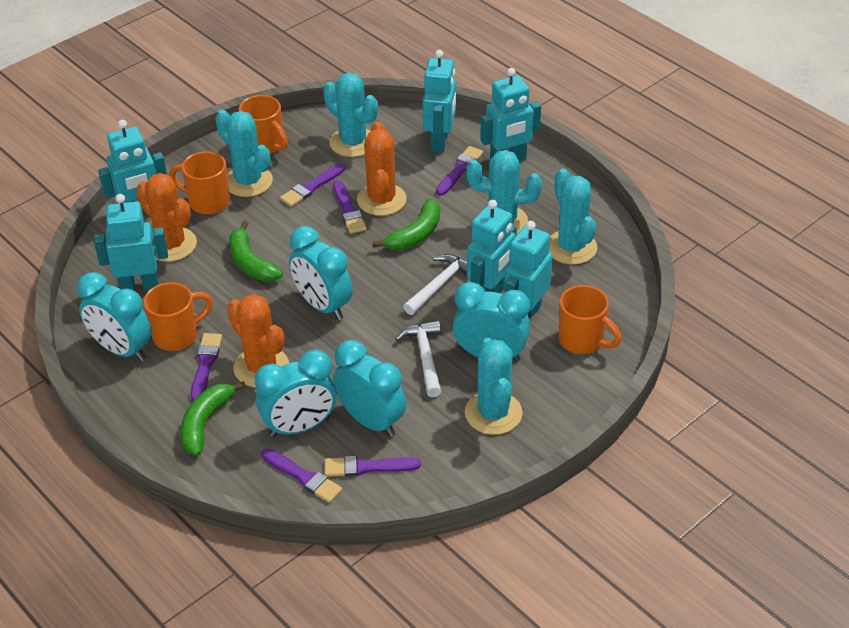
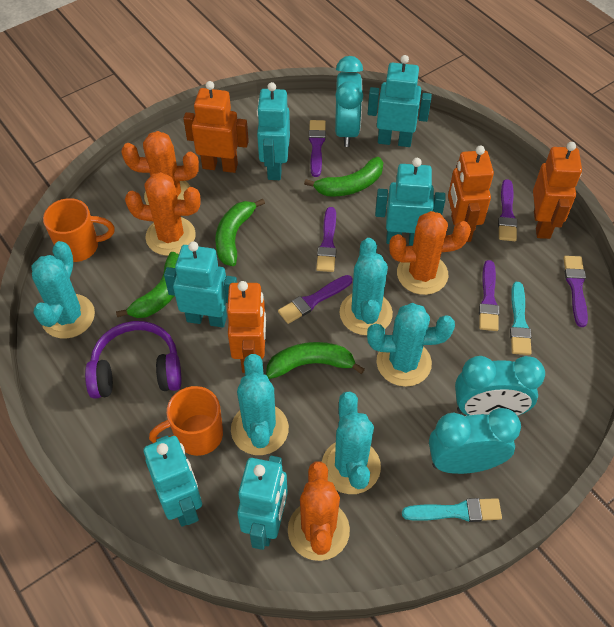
green banana: [181,381,246,456] [229,221,283,281] [372,198,440,250] = 3 -> [116,252,179,318] [215,199,265,266] [266,342,365,379] [304,157,383,196] = 4
orange cactus: [136,173,197,262] [227,294,289,387] [357,122,407,216] = 3 -> [122,131,199,205] [125,172,201,256] [288,461,350,561] [389,211,471,295] = 4
orange mug: [143,282,213,351] [169,151,230,214] [239,95,288,154] [558,285,621,354] = 4 -> [43,198,115,262] [149,386,223,456] = 2
orange robot: none = 0 -> [183,81,249,173] [227,281,266,373] [448,146,494,242] [533,142,582,239] = 4
purple headphones: none = 0 -> [85,321,181,399] = 1
turquoise brush: none = 0 -> [402,498,502,522] [510,282,532,355] = 2
turquoise clock: [77,272,152,362] [255,350,337,437] [289,226,353,320] [333,340,406,437] [453,282,530,362] = 5 -> [335,56,363,147] [429,408,521,474] [455,356,545,416] = 3
white hammer: [396,320,441,397] [403,254,467,315] = 2 -> none = 0

